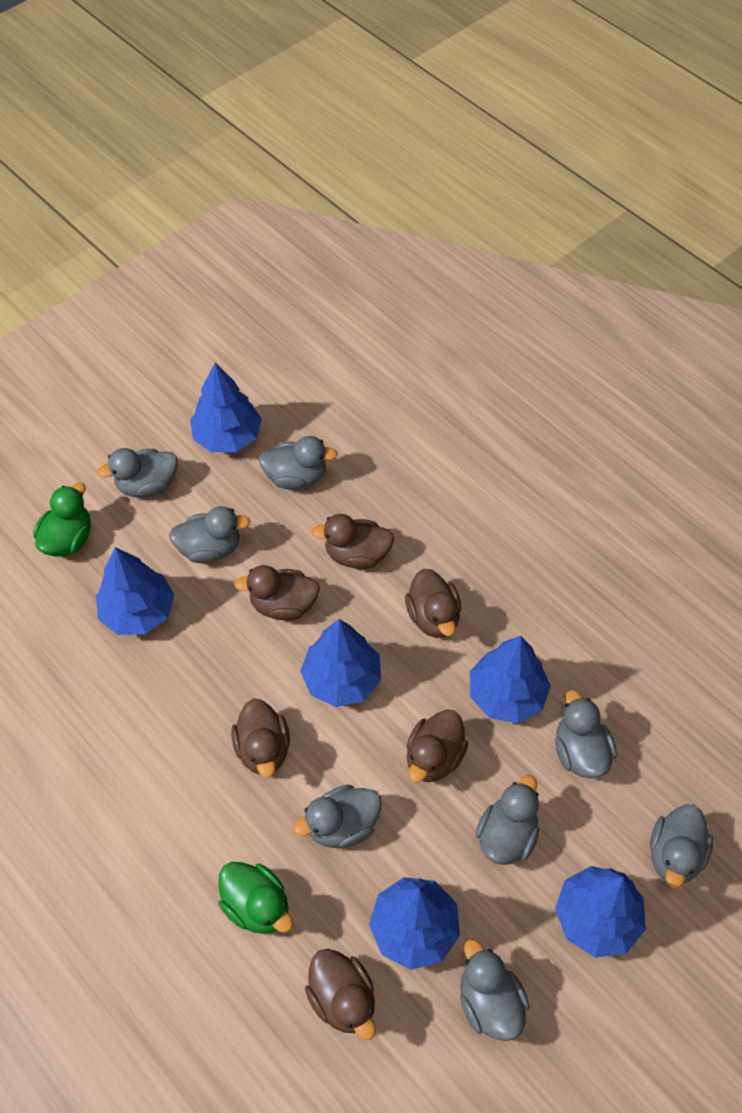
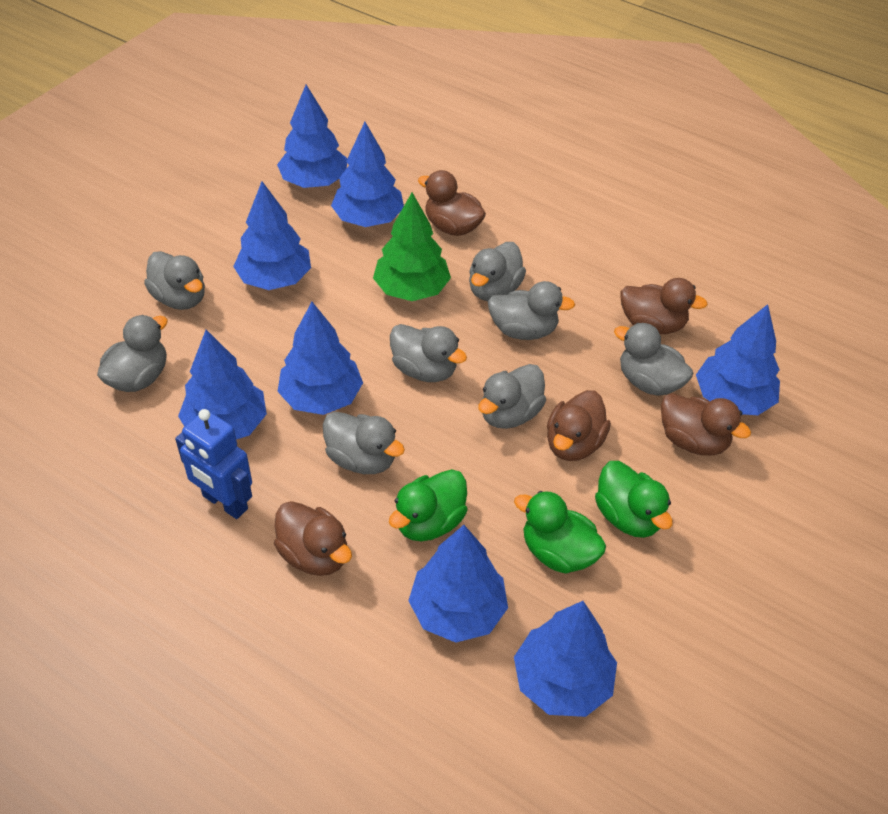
blue robot: none = 0 -> [175,409,252,519] = 1
blue tree: [96,547,174,635] [190,363,262,452] [300,619,381,707] [369,877,460,970] [470,636,551,723] [555,866,646,958] = 6 -> [178,330,267,439] [233,182,311,290] [277,85,348,188] [277,302,363,415] [331,122,404,227] [409,525,508,643] [514,601,617,717] [696,304,780,415] = 8
brown duck: [231,699,290,778] [234,565,320,621] [305,948,376,1040] [311,514,394,569] [405,569,461,638] [407,709,469,782] = 6 -> [274,501,352,576] [418,170,486,236] [547,390,611,461] [621,278,708,334] [661,393,751,455] = 5
green duck: [33,482,91,557] [218,862,293,934] = 2 -> [389,469,468,541] [514,491,606,574] [595,461,673,538] = 3
green tree: none = 0 -> [373,193,451,301] = 1

